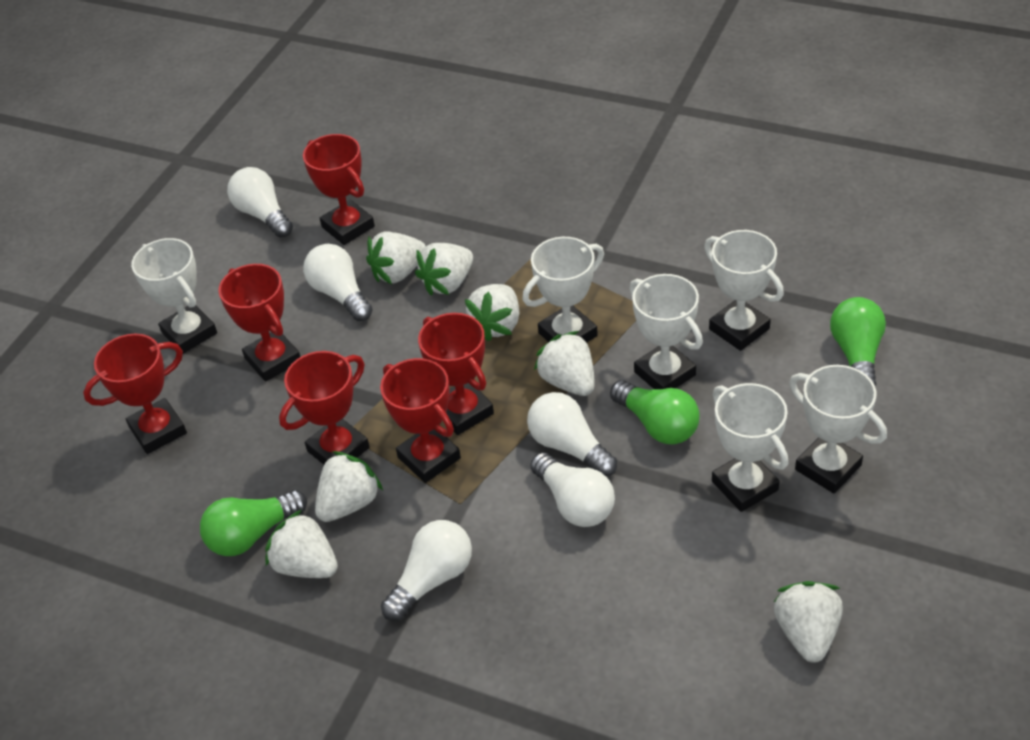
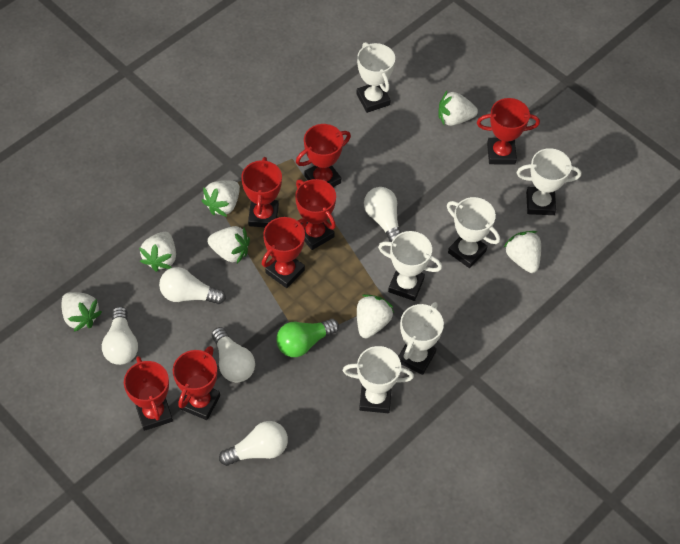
green light bulb: [200,490,307,556] [610,380,700,444] [830,297,886,387] = 3 -> [276,319,339,357] = 1
red trophy: [83,334,187,454] [218,264,300,382] [279,351,370,465] [303,134,375,245] [380,358,461,483] [418,313,494,435] = 6 -> [124,356,173,431] [173,346,220,420] [241,157,282,227] [262,217,307,288] [295,179,336,250] [296,124,351,187] [477,98,540,164] = 7

